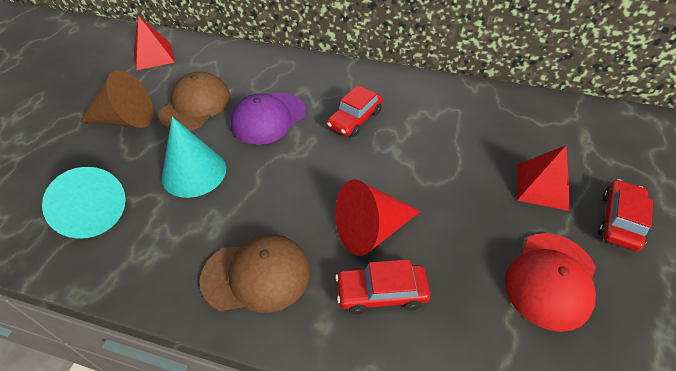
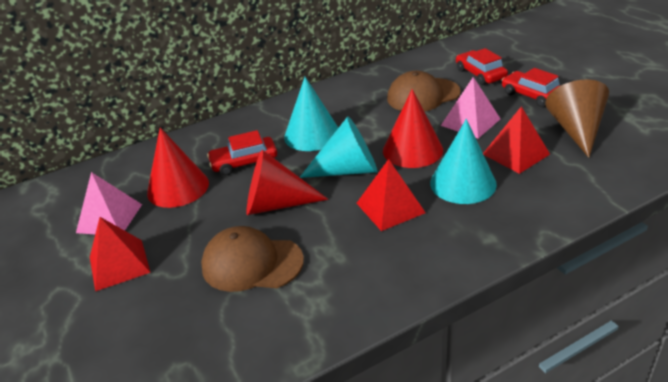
pink pyramid: none = 0 -> [76,172,142,234] [441,77,501,138] = 2
purple cap: [230,93,306,145] = 1 -> none = 0
red cap: [505,233,596,332] = 1 -> none = 0
red cone: [335,179,421,256] = 1 -> [147,128,209,208] [246,150,328,215] [383,89,443,168] = 3
red pyramid: [134,16,175,70] [517,145,571,211] = 2 -> [90,217,151,291] [357,159,426,231] [483,106,550,174] = 3
turquoise cone: [42,167,126,239] [161,117,226,198] = 2 -> [284,77,338,151] [300,116,377,178] [430,119,497,204] = 3

